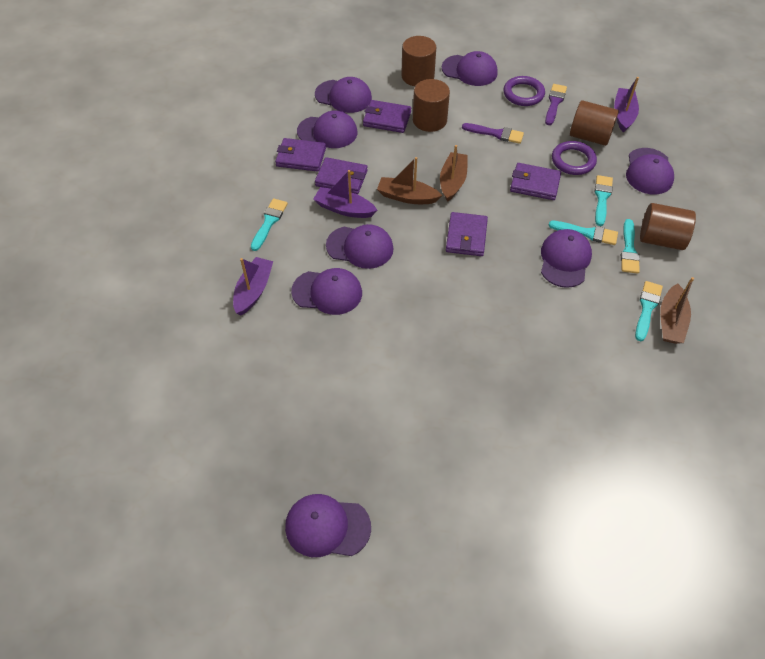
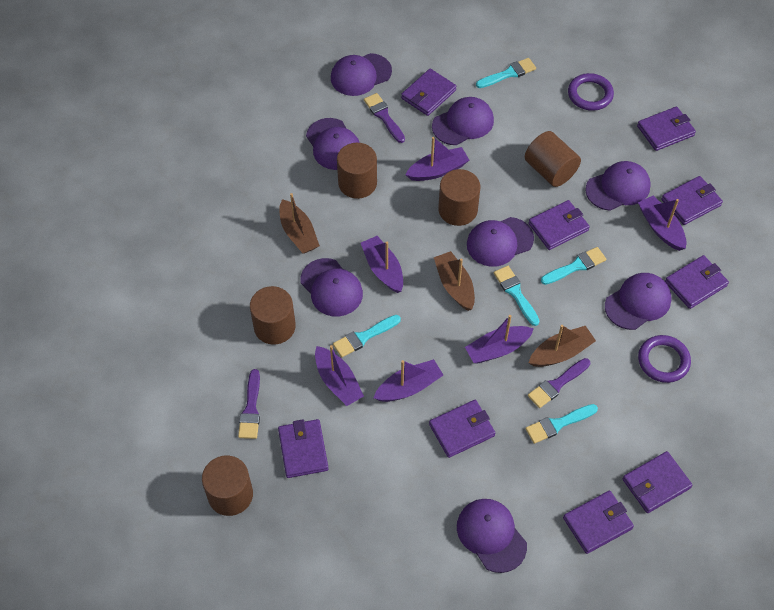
brown cylinder: [401,36,436,86] [413,79,450,132] [570,100,619,146] [640,203,696,250] = 4 -> [202,456,253,516] [250,286,296,344] [337,143,377,199] [438,169,480,226] [525,131,581,187] = 5
purple boat: [233,257,273,315] [313,170,377,218] [614,77,639,133] = 3 -> [315,345,364,406] [361,236,403,293] [374,359,443,402] [405,137,469,181] [465,315,534,364] [638,196,687,251] = 6
purple brush: [462,123,524,144] [545,84,567,125] = 2 -> [238,369,260,439] [364,93,405,143] [528,358,590,408] = 3
purple wallet: [275,138,326,172] [315,157,368,194] [363,100,411,133] [446,212,488,256] [510,163,561,200] = 5 -> [278,419,329,478] [401,69,457,116] [429,400,495,458] [528,200,590,250] [563,491,634,554] [623,451,693,513] [637,106,696,151] [661,176,723,225] [665,255,729,309] = 9

